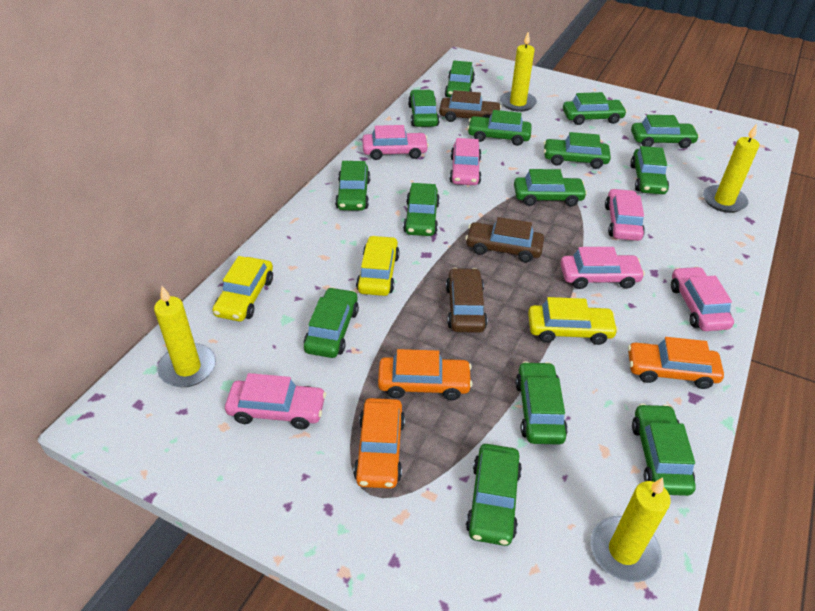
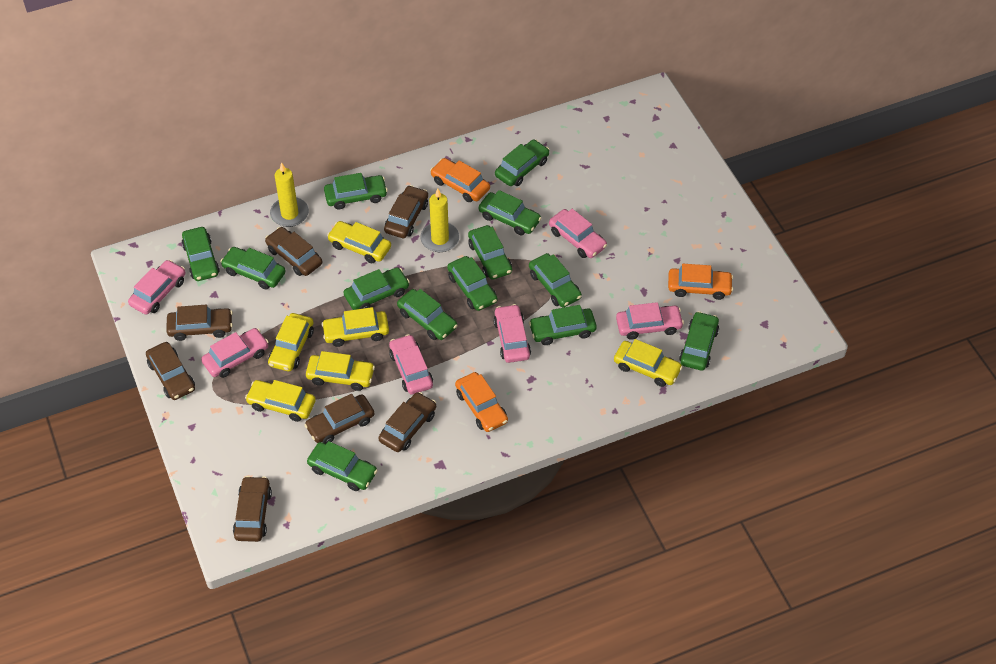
brown car: [439,90,502,122] [446,268,488,333] [465,217,544,262] = 3 -> [146,342,195,400] [166,305,233,341] [233,476,272,542] [265,227,322,276] [305,394,375,444] [378,392,436,452] [384,185,428,238] = 7
green car: [304,287,359,358] [335,161,370,211] [403,183,440,236] [408,90,440,127] [445,61,475,98] [466,444,522,546] [467,110,532,146] [514,169,587,207] [515,361,568,445] [544,132,611,169] [563,92,627,125] [630,146,669,194] [631,115,699,148] [632,404,696,496] = 14 -> [182,227,220,281] [220,247,285,290] [307,441,378,491] [324,173,388,210] [344,267,410,310] [397,289,457,340] [447,256,497,311] [468,225,512,280] [479,190,541,235] [495,140,549,186] [529,253,582,307] [529,305,597,345] [679,311,719,371] = 13
yellow candle: [154,286,216,387] [500,31,537,112] [591,477,671,582] [703,124,759,213] = 4 -> [270,162,309,227] [420,189,460,252] = 2
yellow car: [212,256,273,321] [356,235,400,296] [528,297,618,345] = 3 -> [245,380,316,422] [268,313,314,371] [306,351,375,391] [321,307,389,347] [327,221,391,263] [614,339,683,387] = 6

